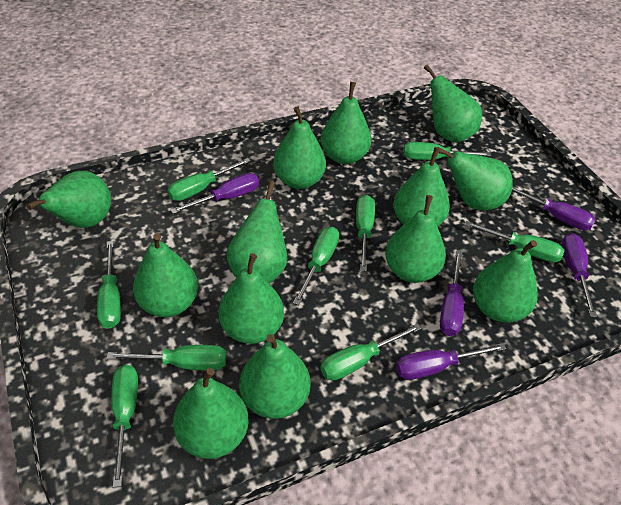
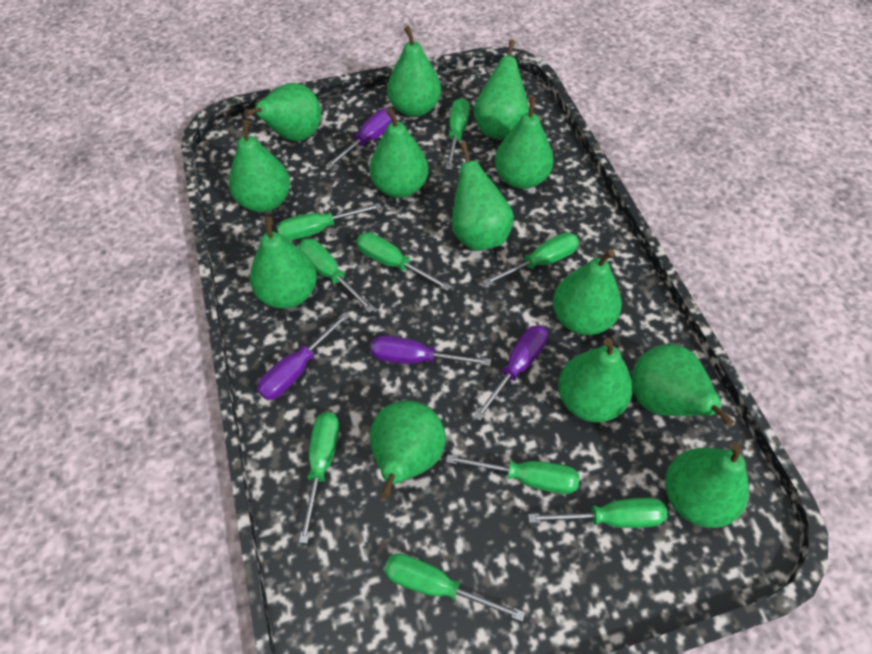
purple screwdriver: [170,173,259,214] [396,343,506,380] [440,250,464,336] [512,187,596,230] [561,233,597,317] = 5 -> [257,312,350,400] [325,108,395,169] [371,336,491,366] [474,325,548,421] = 4

